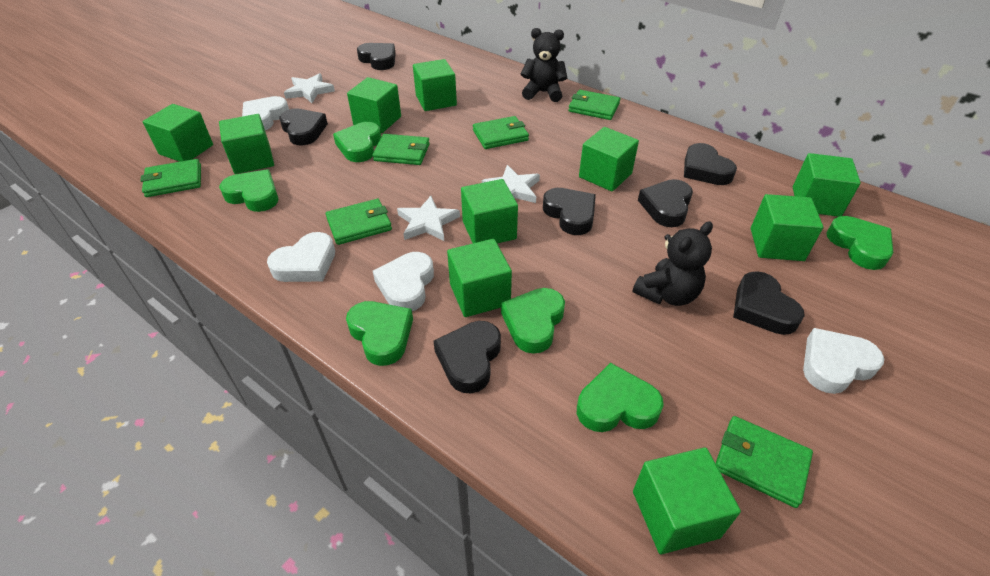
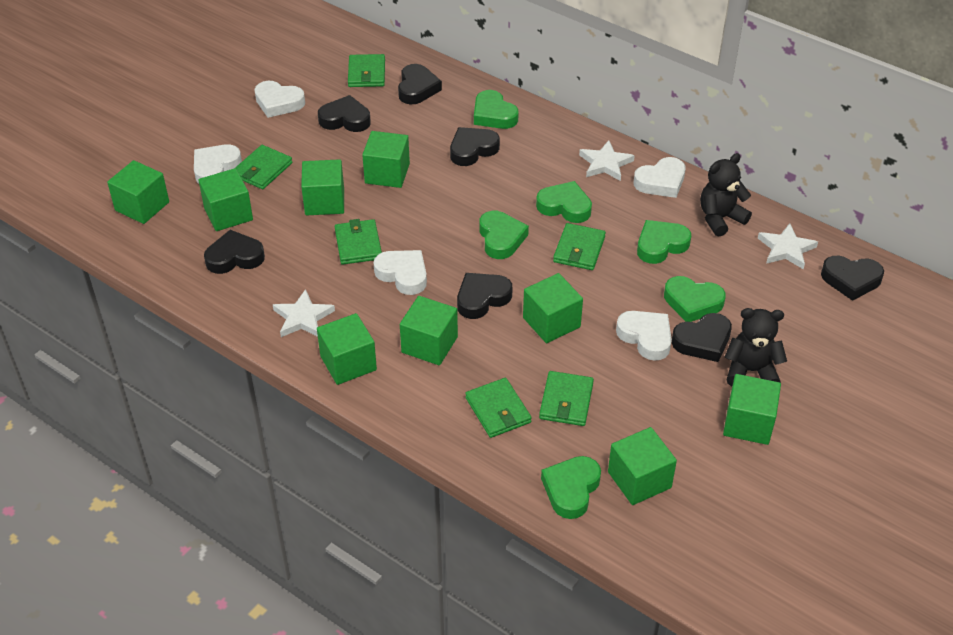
green cube: [143,104,213,162] [219,114,274,174] [347,77,401,133] [413,59,457,111] [447,239,512,317] [461,179,518,243] [579,127,639,192] [633,447,741,554] [751,194,823,261] [793,153,861,217] = 10 -> [107,160,169,224] [198,168,253,231] [301,159,344,215] [317,313,377,385] [362,131,410,188] [400,296,458,365] [523,273,583,343] [608,427,677,505] [723,374,781,445] = 9
white heart: [242,96,289,130] [267,232,335,282] [373,252,434,311] [803,328,884,394] = 4 -> [194,144,242,184] [254,81,305,118] [374,250,427,295] [616,311,672,361] [634,157,686,198] = 5

